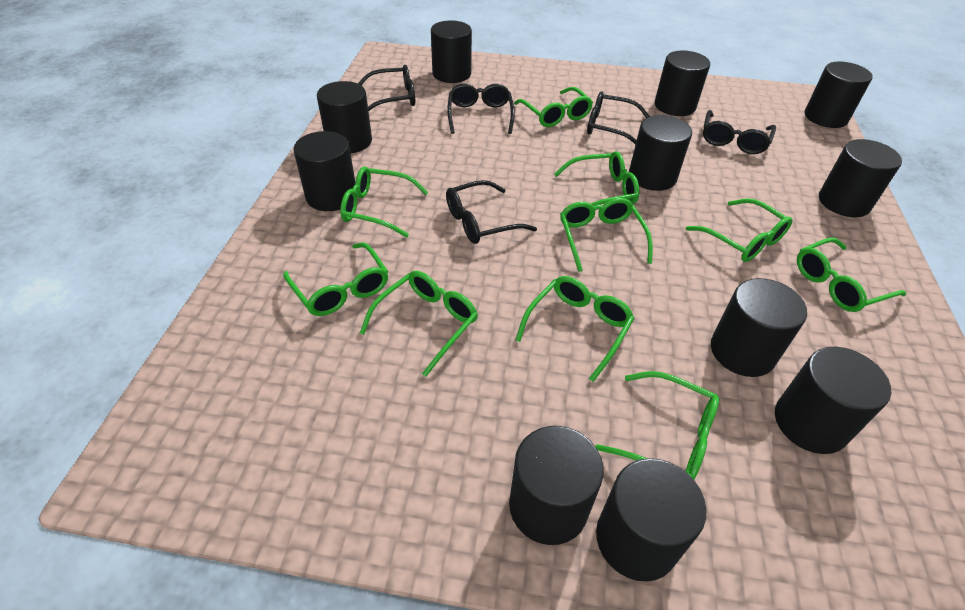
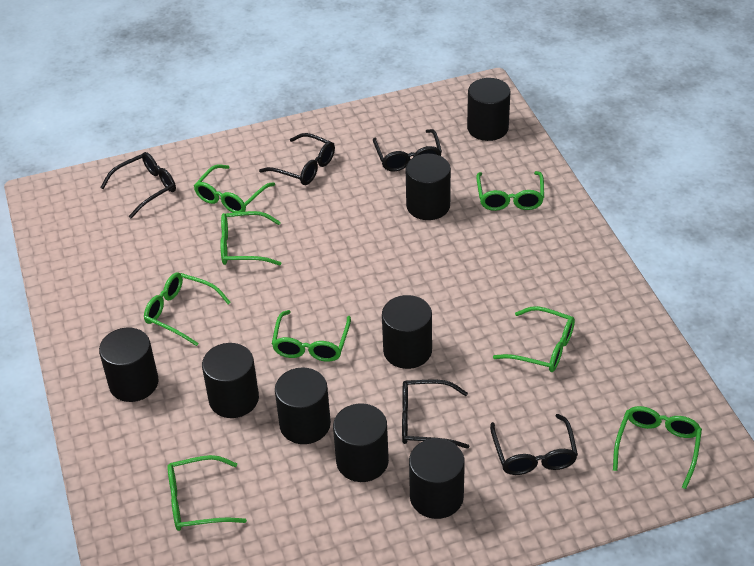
black cylinder: [294,131,355,211] [317,81,372,153] [431,20,472,83] [509,426,604,545] [596,458,706,582] [629,115,692,191] [655,50,710,116] [711,278,807,377] [775,347,891,454] [805,62,872,128] [819,139,902,217] = 11 -> [99,327,159,402] [202,343,259,418] [275,367,331,444] [333,403,389,482] [382,295,432,369] [406,154,451,220] [409,438,465,519] [467,78,511,141] = 8
green glasses: [283,243,388,316] [340,166,429,238] [360,271,478,376] [514,87,593,127] [515,276,634,382] [554,151,639,206] [560,198,653,272] [595,371,719,479] [686,198,793,262] [797,237,906,312] = 10 -> [144,272,231,346] [167,455,247,531] [194,164,275,213] [221,211,281,266] [272,310,351,362] [476,171,544,211] [493,306,575,372] [613,406,702,489] = 8

